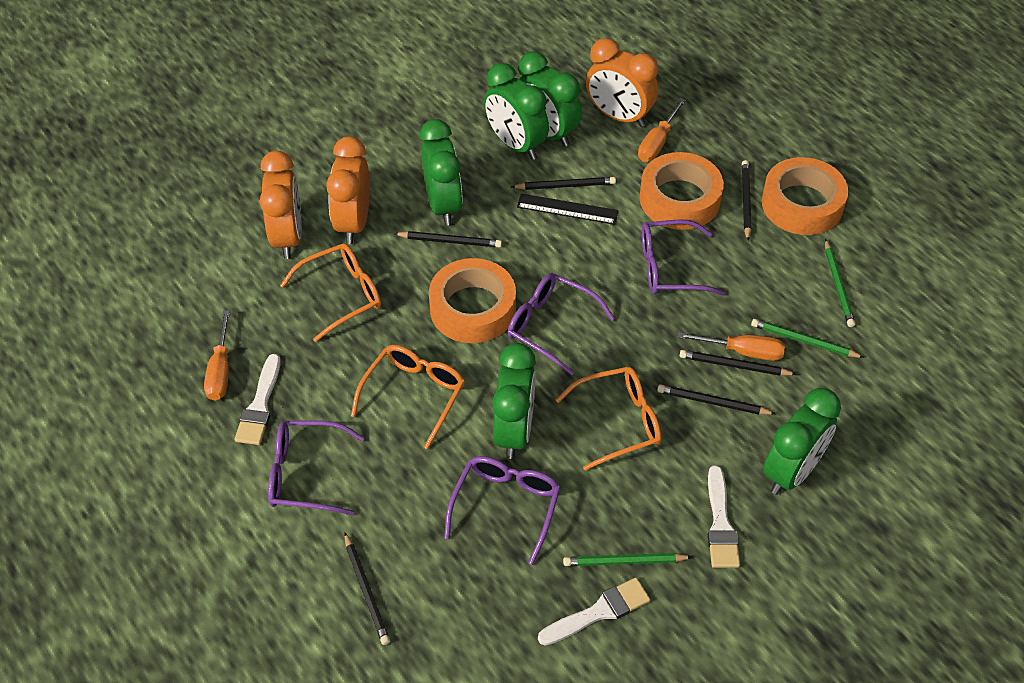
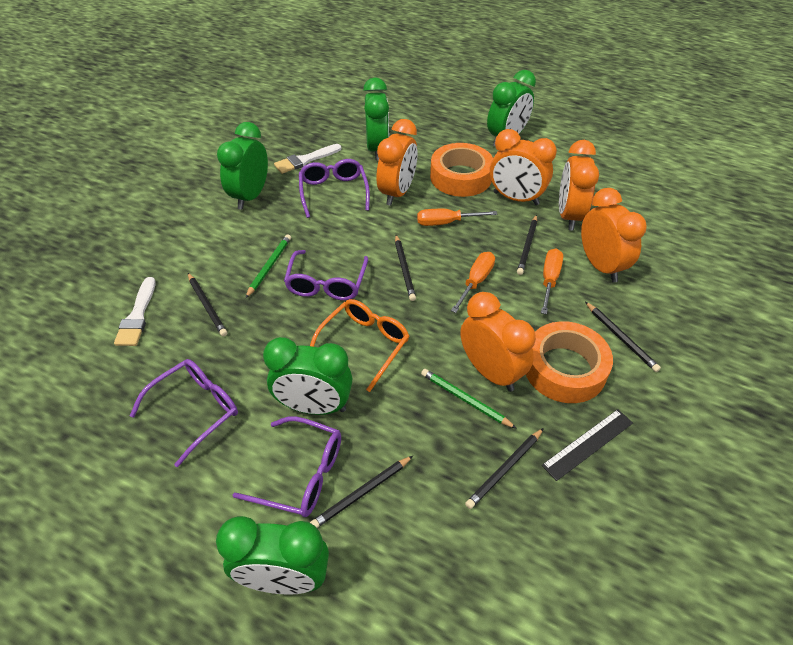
green pencil: [563,553,692,566] [751,319,865,358] [825,239,855,327] = 3 -> [245,234,291,298] [421,369,517,429] = 2
orange clock: [260,151,302,259] [326,137,370,244] [586,38,658,127] = 3 -> [377,119,418,206] [460,292,536,392] [490,129,557,205] [559,140,599,230] [581,188,647,283] = 5
orange glasses: [280,243,381,342] [351,345,465,449] [555,367,661,471] = 3 -> [310,299,409,392] = 1
orange tape: [429,258,516,343] [640,152,724,230] [762,157,848,235] = 3 -> [430,143,493,197] [526,321,613,403] = 2
white brush: [235,354,281,445] [538,578,650,646] [708,466,740,568] = 3 -> [114,277,156,346] [274,144,341,174] = 2

